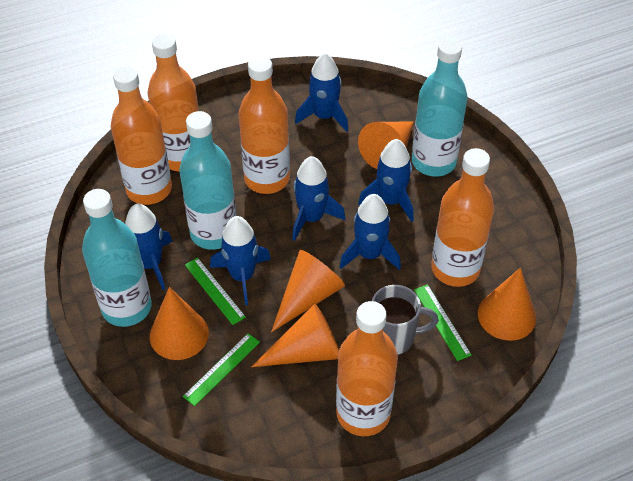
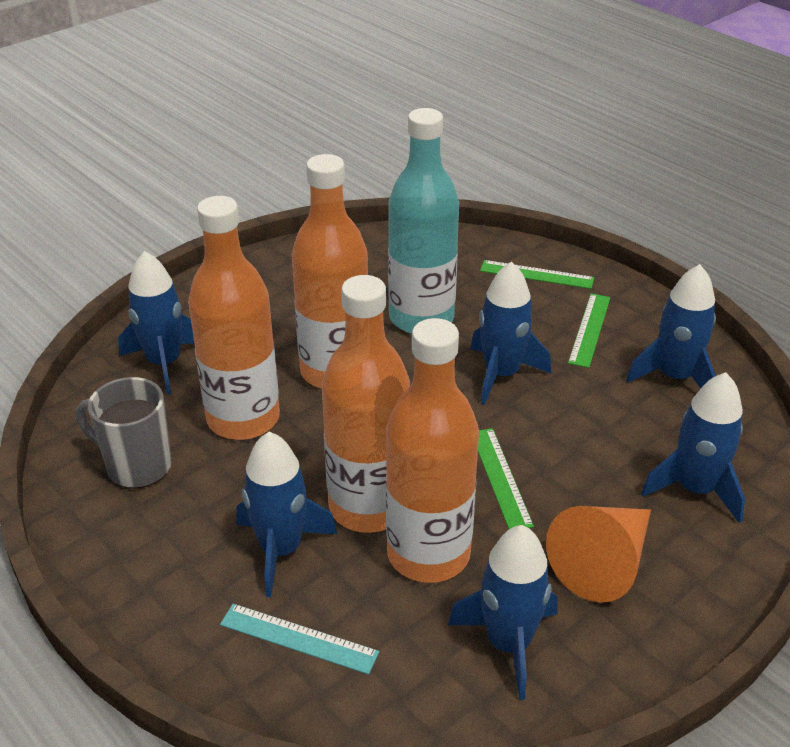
orange bottle: [111,66,172,205] [147,34,199,171] [238,56,290,194] [336,301,398,436] [431,148,494,287] = 5 -> [188,196,280,440] [291,154,368,389] [322,275,410,533] [386,318,479,583] = 4
orange cone: [150,287,209,360] [251,304,339,367] [271,250,345,332] [358,121,414,169] [478,268,536,341] = 5 -> [546,506,651,603] = 1
turquoise bottle: [82,189,152,327] [179,111,237,250] [412,39,468,176] = 3 -> [388,108,459,334] = 1
turquoise ruler: none = 0 -> [220,604,379,675] = 1

